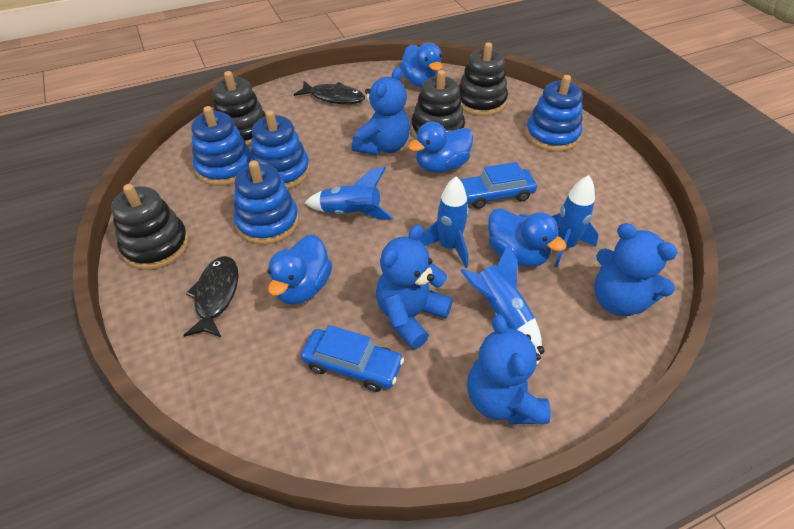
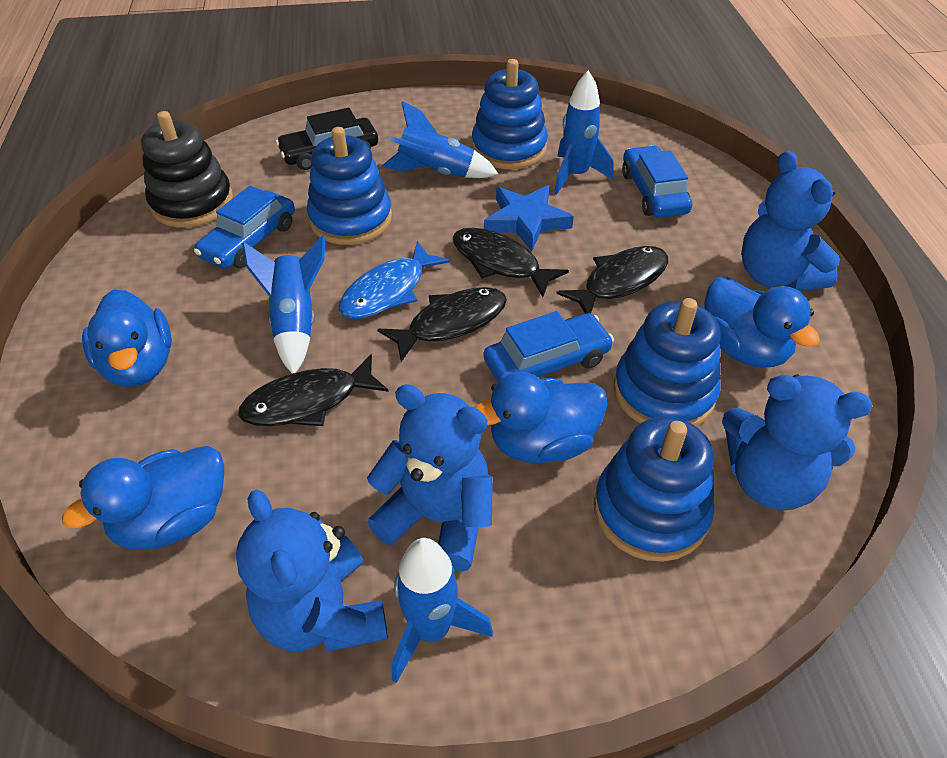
black car: none = 0 -> [276,108,378,170] = 1
black fish: [183,256,238,338] [294,81,365,104] = 2 -> [238,354,389,426] [377,287,507,362] [452,228,569,297] [556,246,668,314] = 4
black stacking toy: [111,184,189,270] [213,71,266,146] [411,70,465,139] [459,42,508,116] = 4 -> [141,111,233,227] = 1
blue car: [301,325,404,392] [460,162,537,209] = 2 -> [194,186,295,269] [484,311,614,382] [622,146,692,218] = 3
blue fish: none = 0 -> [339,241,450,319] = 1
blue star: none = 0 -> [484,185,574,251] = 1

